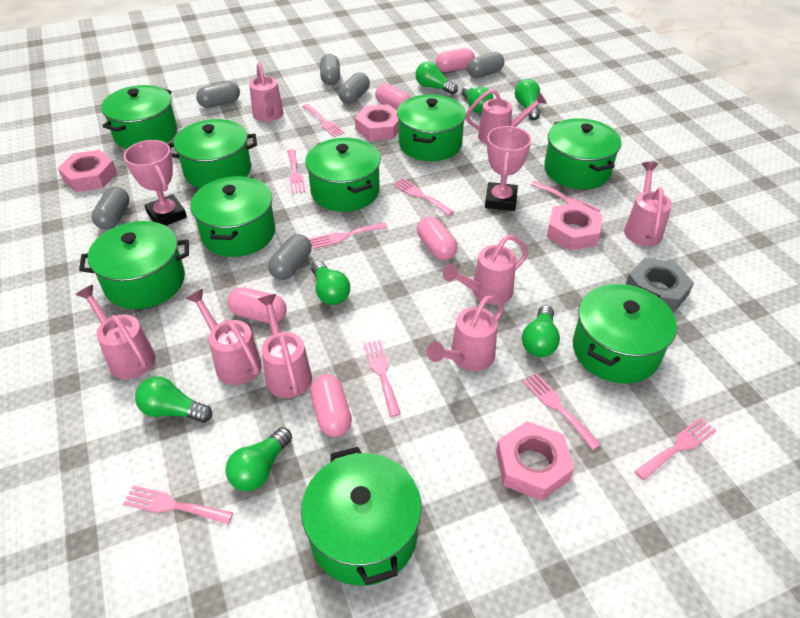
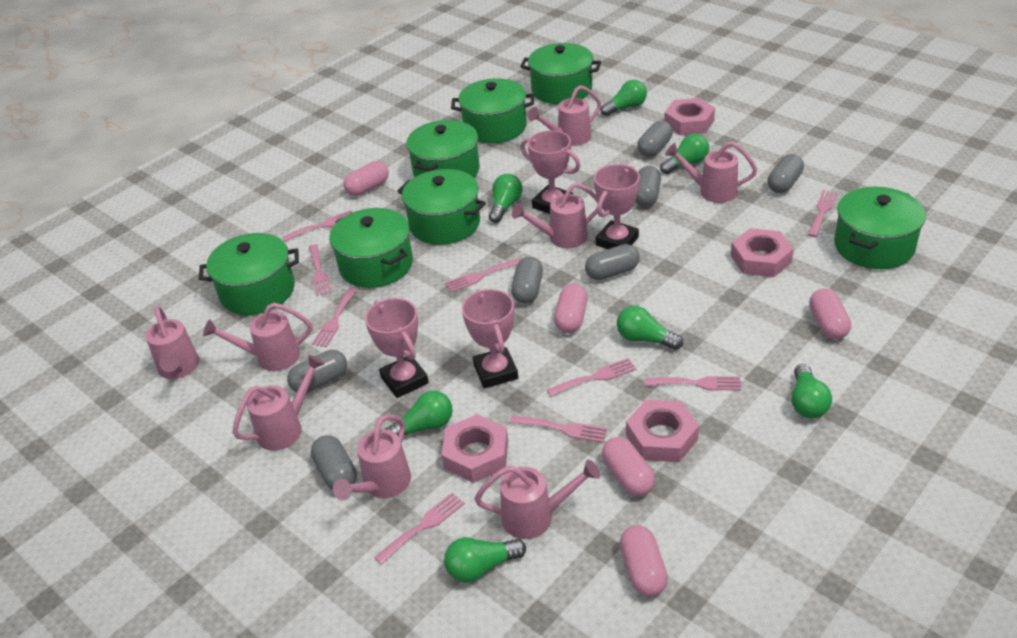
green pot: [79,221,189,309] [101,85,177,149] [168,119,257,188] [191,176,275,257] [301,447,422,586] [305,138,381,212] [397,94,466,161] [544,118,622,189] [573,284,677,384] = 9 -> [199,233,299,315] [329,208,413,288] [397,169,486,245] [406,120,480,178] [451,78,534,143] [520,43,601,104] [834,187,926,269] = 7
grey capsule: [92,187,130,230] [196,81,240,108] [268,234,312,280] [320,54,340,85] [338,72,370,104] [467,52,504,78] = 6 -> [287,350,347,392] [311,435,357,490] [511,257,543,304] [585,244,639,280] [635,166,661,207] [638,121,673,157] [767,154,804,193] = 7
grey nut: [626,258,694,312] = 1 -> none = 0
pink trophy: [124,140,187,226] [485,126,531,211] = 2 -> [365,298,429,398] [462,289,518,389] [521,130,581,214] [594,164,640,249] = 4

